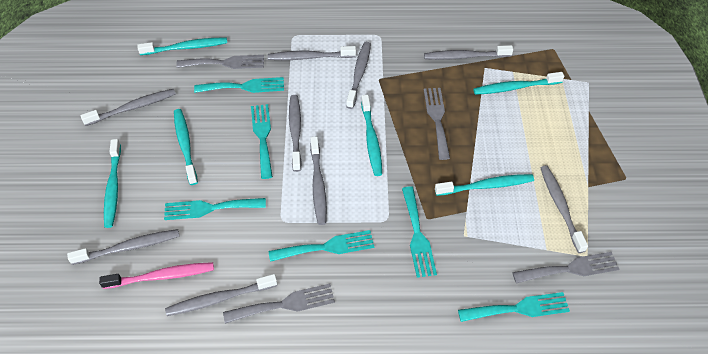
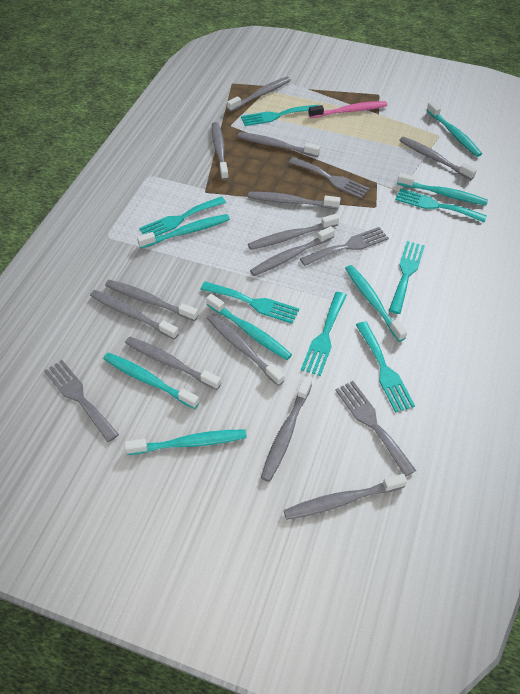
grey toothbrush: [67,229,180,265] [81,89,176,126] [165,274,277,316] [268,46,356,60] [289,95,302,172] [310,136,327,225] [346,42,371,109] [424,45,513,60] [540,165,588,253] = 9 -> [90,290,179,340] [105,280,198,321] [125,337,221,390] [207,314,284,386] [212,122,229,180] [227,77,291,112] [237,132,320,157] [248,192,341,209] [248,214,339,250] [250,226,335,276] [261,376,312,482] [284,474,407,520] [399,137,477,180] = 13
turquoise fork: [164,198,266,220] [194,77,284,93] [251,104,273,179] [269,230,374,262] [402,186,437,278] [458,292,570,322] = 6 -> [139,196,226,237] [200,281,299,324] [241,105,319,126] [301,292,347,376] [356,321,415,413] [389,241,425,314] [395,188,487,222] = 7
turquoise toothbrush: [104,139,121,228] [137,37,227,55] [174,109,198,185] [361,95,382,176] [435,174,534,196] [473,72,564,95] = 6 -> [103,353,199,409] [125,429,247,455] [137,214,230,248] [206,294,292,360] [345,265,407,342] [397,173,488,205] [427,101,482,157] = 7

